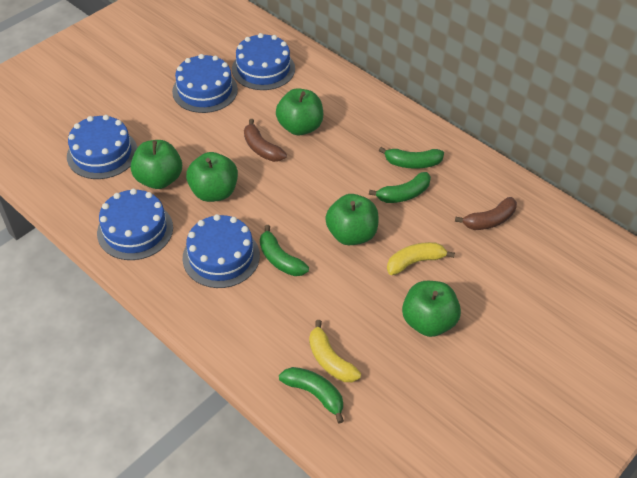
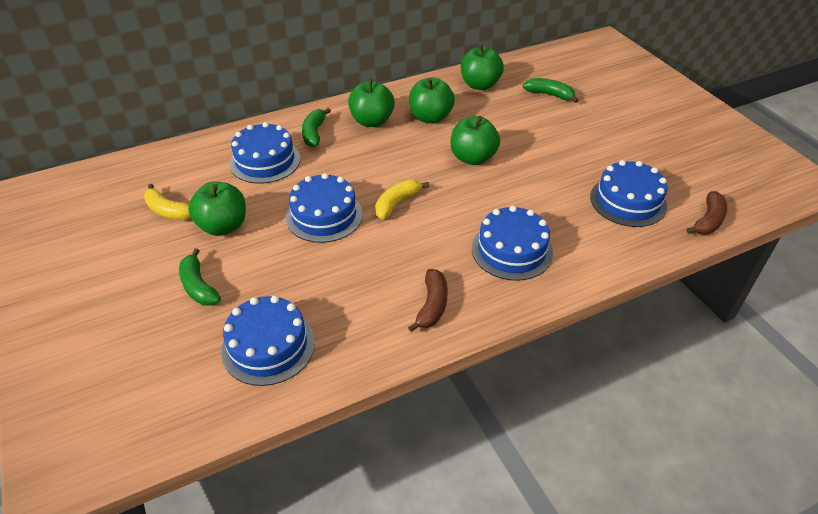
green banana: [260,225,309,276] [279,367,344,424] [369,172,431,203] [379,147,444,169] = 4 -> [179,248,221,306] [302,108,331,147] [523,78,579,103] = 3

